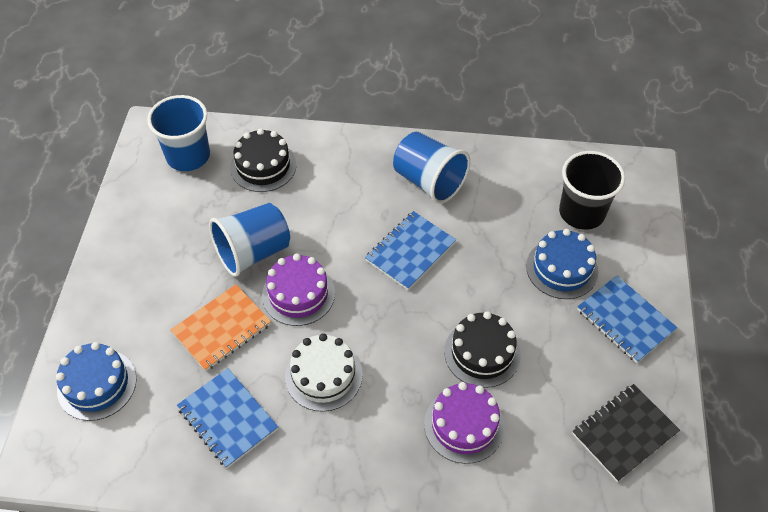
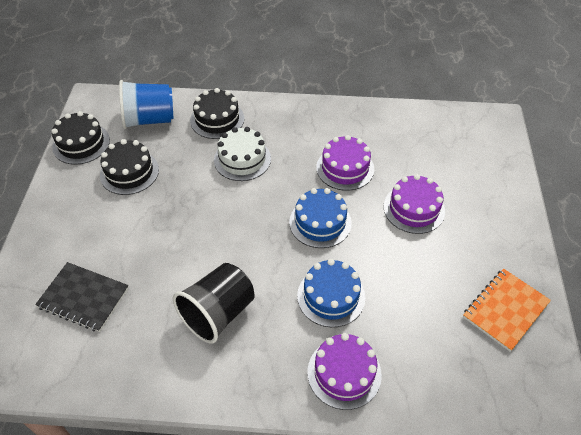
black cake: [230,128,296,192] [444,311,521,388] = 2 -> [51,111,110,165] [100,139,159,195] [190,88,244,139] = 3
blue cup: [147,95,210,171] [209,203,290,277] [393,132,470,204] = 3 -> [119,80,174,129] = 1
blue notebook: [177,368,278,468] [365,211,456,290] [577,275,678,363] = 3 -> none = 0
purple cake: [262,254,335,326] [424,382,505,464] = 2 -> [307,333,382,410] [316,135,374,191] [383,174,445,234] = 3

